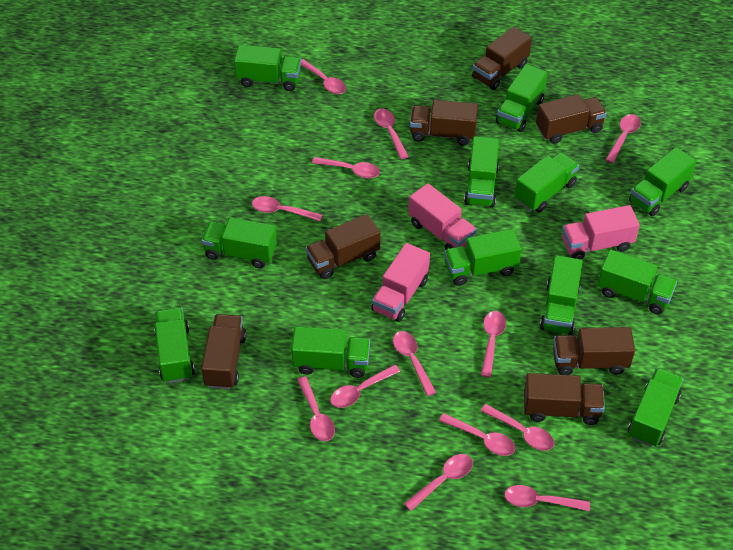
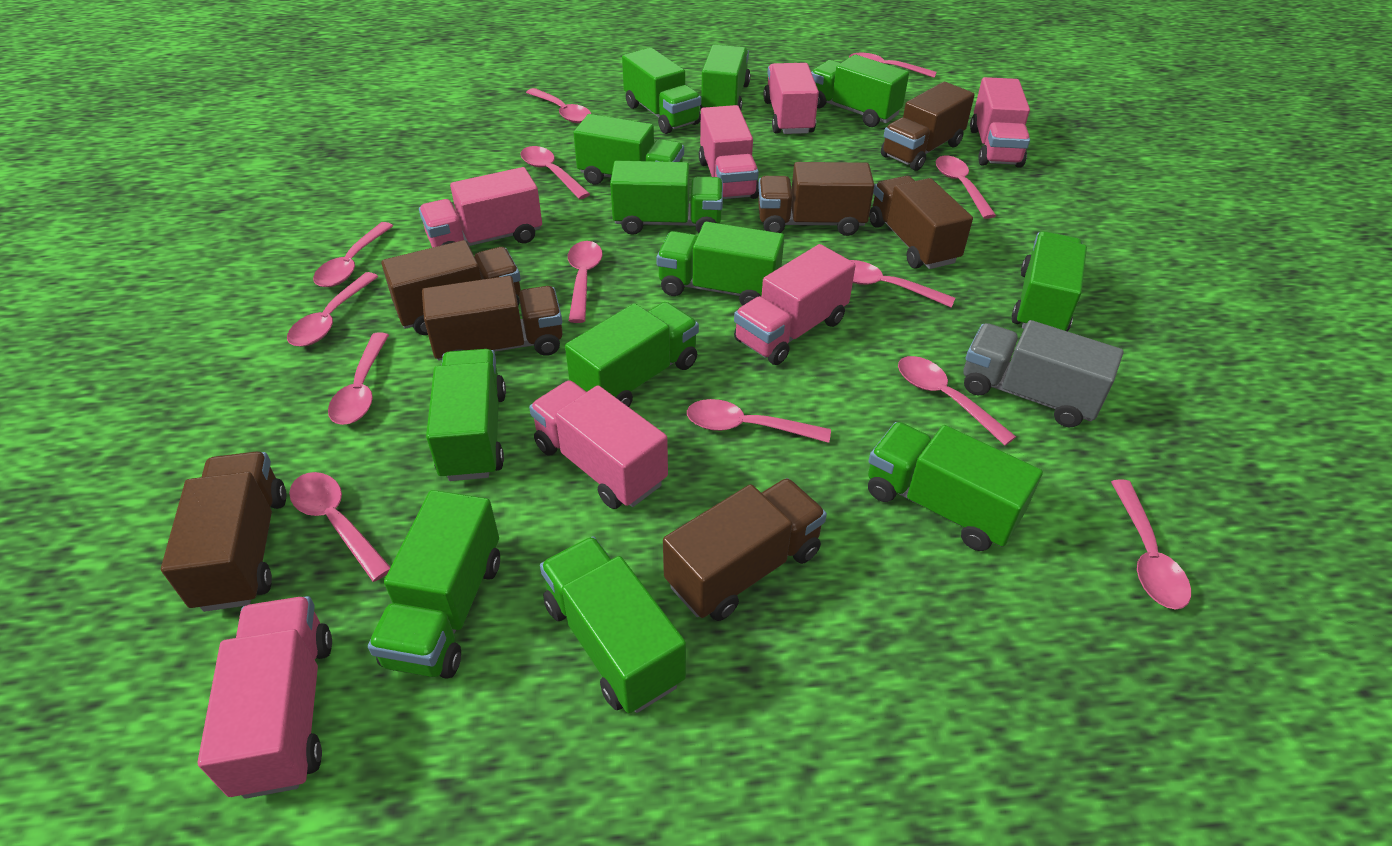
grey truck: none = 0 -> [964,320,1124,427] = 1
pink truck: [371,243,430,322] [409,183,477,250] [562,205,640,259] = 3 -> [198,596,332,799] [419,167,542,248] [529,381,668,509] [699,105,759,199] [734,244,856,365] [763,63,819,134] [970,77,1030,168] = 7

